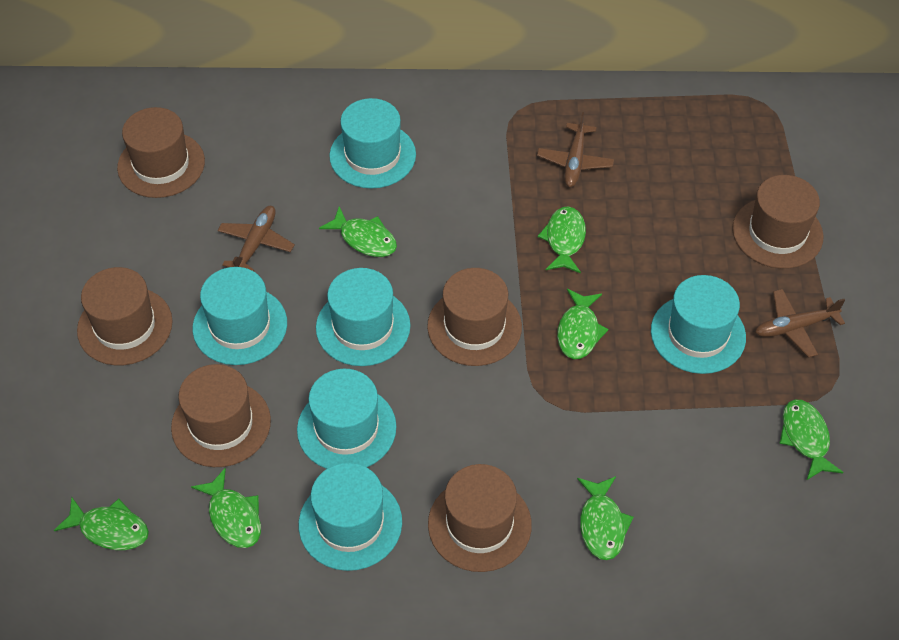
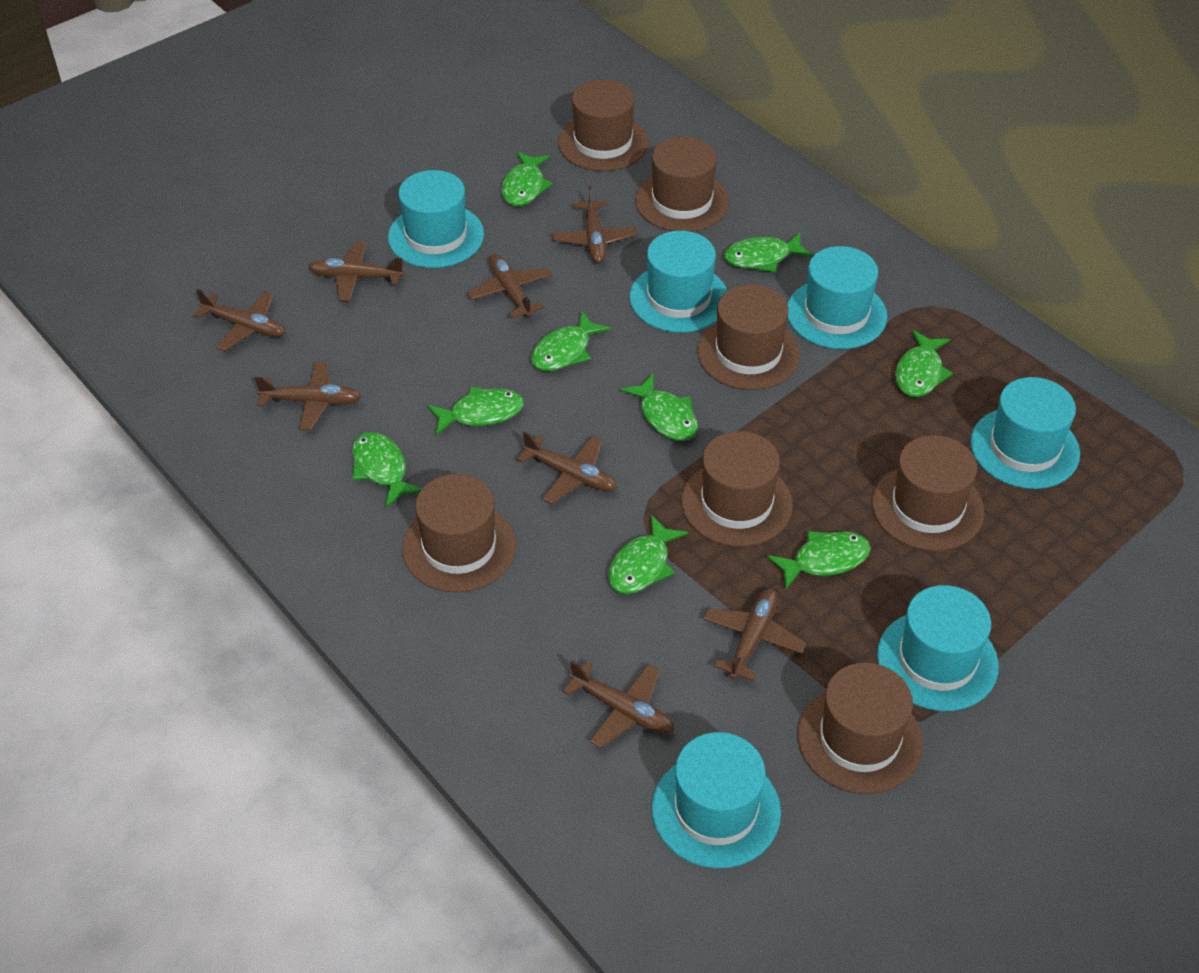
brown hat: [77,267,173,366] [117,107,205,198] [171,364,271,467] [427,268,522,366] [428,464,532,572] [732,175,823,269] = 6 -> [402,474,516,592] [558,79,648,171] [635,137,729,232] [681,431,793,547] [697,284,800,390] [797,663,923,794] [872,435,984,551] = 7
brown plane: [217,206,295,271] [537,112,614,187] [755,289,845,358] = 3 -> [193,289,286,351] [255,362,361,430] [308,241,404,301] [467,253,552,318] [517,432,617,504] [552,186,638,264] [563,661,674,748] [703,589,806,681] = 8
green fish: [54,498,149,550] [191,468,261,548] [319,206,397,257] [538,206,586,273] [557,289,608,359] [577,476,634,560] [779,400,843,480] = 7 -> [352,432,422,508] [427,387,524,435] [501,151,553,206] [531,311,611,371] [608,515,688,594] [620,374,698,441] [724,232,813,272] [767,531,871,589] [895,330,953,397] = 9

